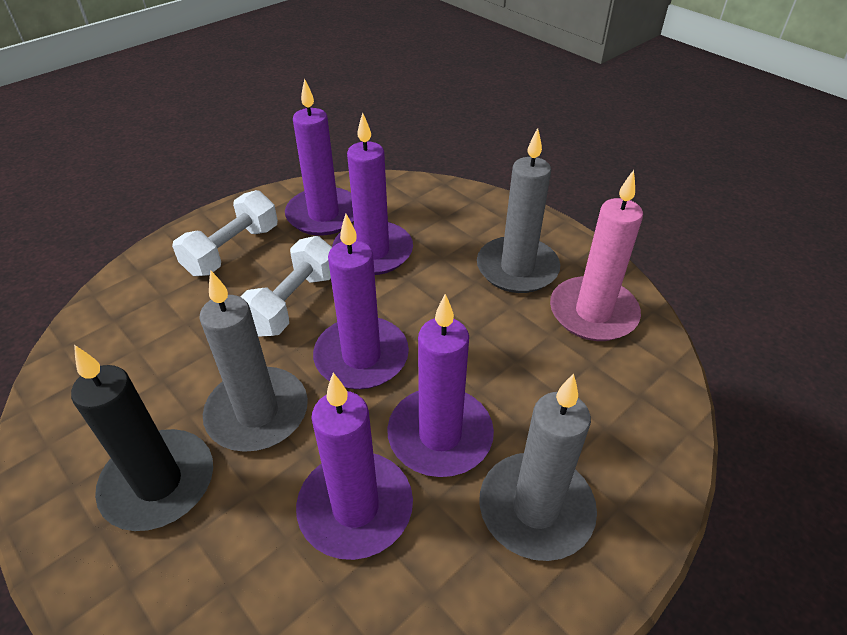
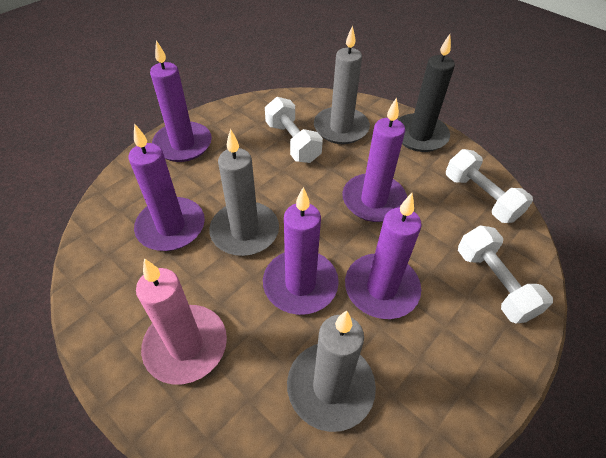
white dumbbell: [172,190,278,276] [241,236,332,337] = 2 -> [265,97,323,163] [446,149,533,223] [458,226,553,324] = 3

